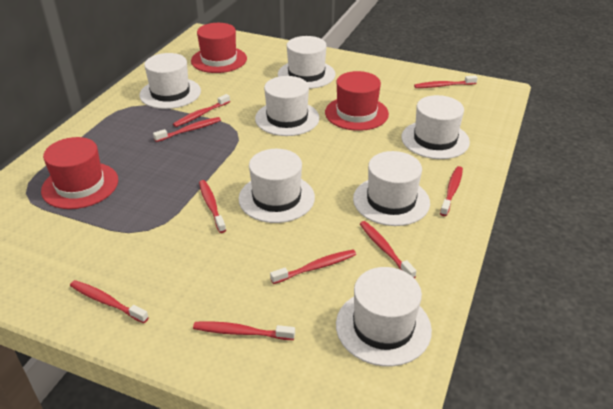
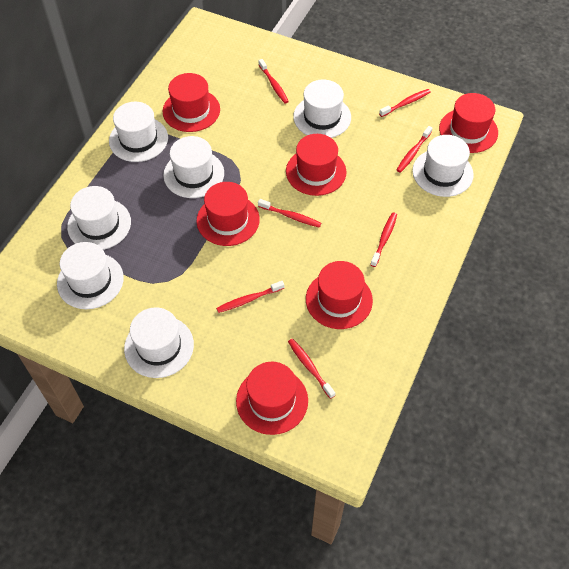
red hat: [41,137,118,209] [191,23,247,73] [325,71,389,131] = 3 -> [163,73,220,132] [197,182,260,246] [236,362,308,435] [286,134,347,196] [306,261,373,329] [439,93,498,153] = 6
red toothbrush: [70,280,149,323] [153,117,221,142] [173,94,230,127] [193,321,295,340] [199,180,226,233] [270,250,356,284] [360,221,416,278] [414,75,478,88] [440,166,463,216] = 9 -> [216,281,284,313] [258,199,321,228] [259,59,289,104] [288,339,335,399] [370,212,397,267] [379,89,431,117] [397,126,432,173] = 7

